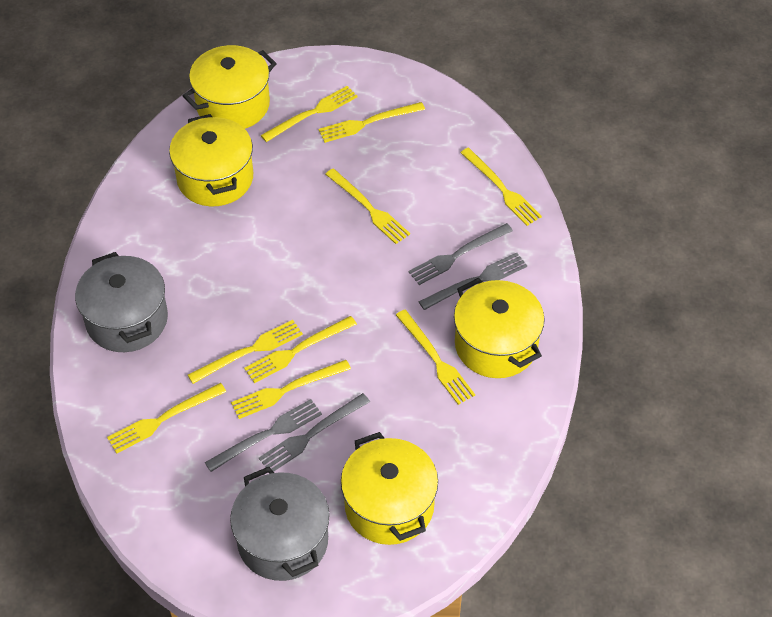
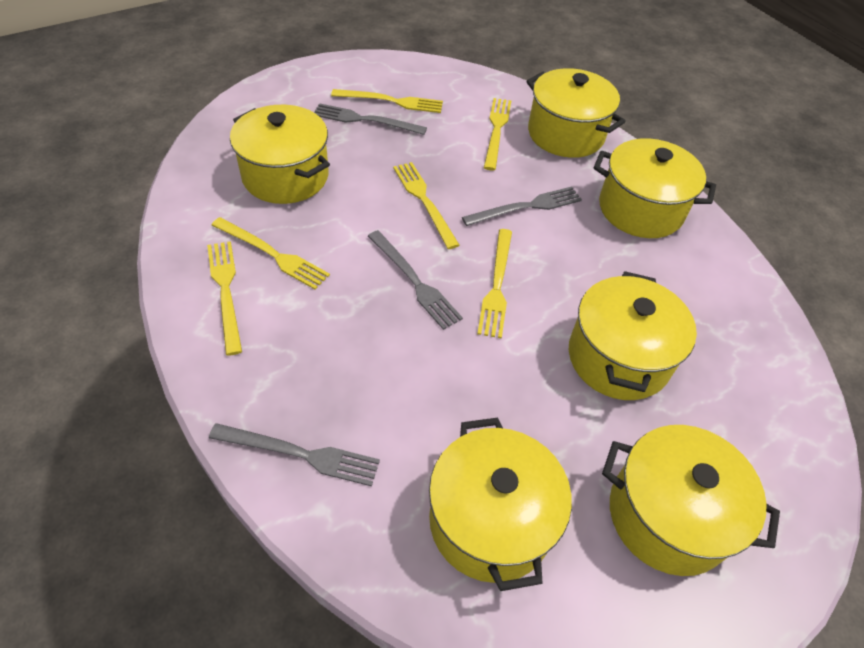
grey pot: [75,252,168,352] [230,467,330,581] = 2 -> none = 0
yellow fork: [107,383,226,454] [188,320,303,384] [231,360,351,419] [244,316,357,383] [260,86,358,142] [319,102,425,143] [325,168,410,244] [396,310,475,405] [460,148,542,226] = 9 -> [207,241,242,356] [212,217,330,290] [331,89,443,113] [393,162,460,249] [477,229,512,339] [484,98,511,171] = 6
yellow pot: [169,114,253,206] [182,45,277,129] [341,432,438,545] [454,278,545,378] = 4 -> [230,105,330,204] [429,418,572,591] [526,68,626,158] [569,271,697,400] [594,138,716,238] [602,425,780,576] = 6

